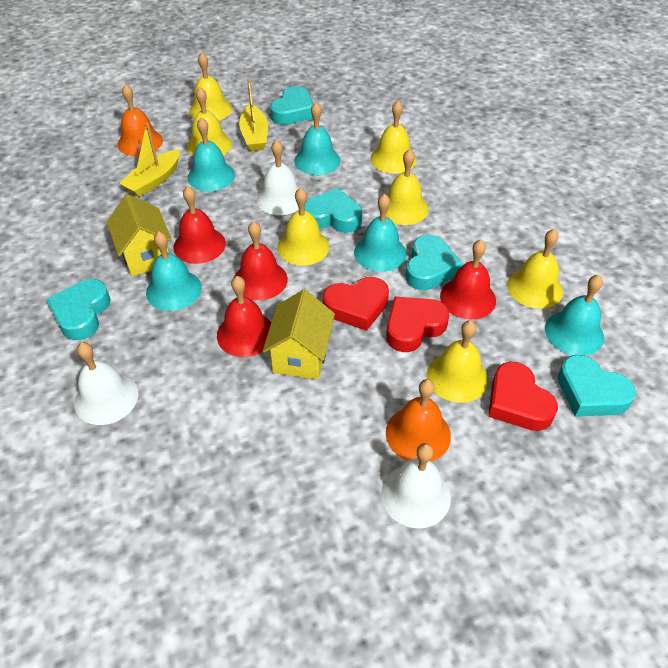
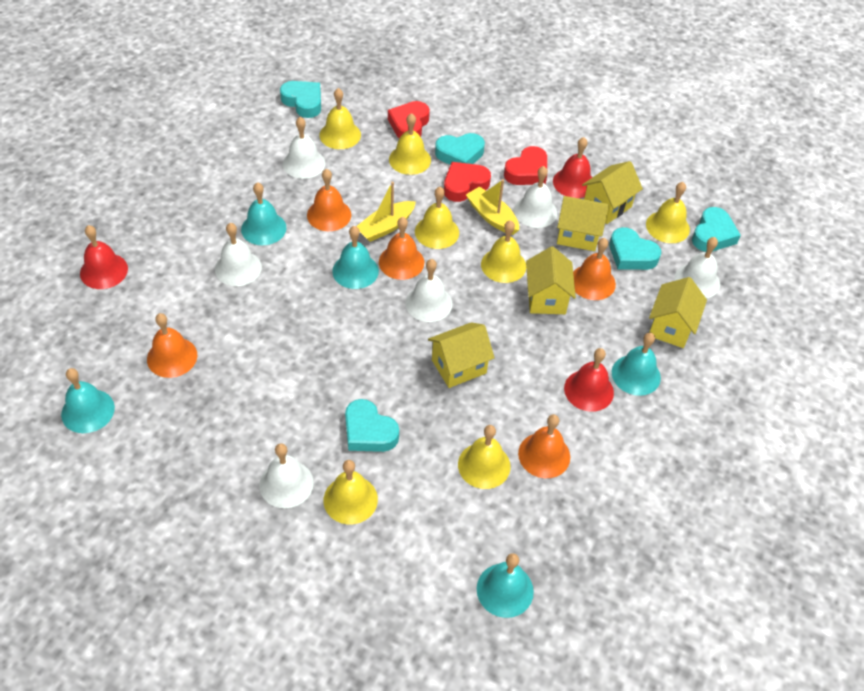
orange bell: [117,84,163,156] [386,379,451,461] = 2 -> [147,313,197,378] [307,169,351,231] [379,217,424,280] [518,414,570,478] [573,238,616,300] = 5
red bell: [173,186,226,264] [217,276,271,357] [234,221,288,300] [440,240,496,319] = 4 -> [80,225,128,289] [553,137,592,198] [564,348,614,412] = 3
white bell: [75,342,138,425] [257,140,299,215] [381,443,451,528] = 3 -> [215,223,262,286] [259,443,314,508] [283,117,325,179] [405,259,453,322] [514,166,557,228] [674,237,720,299] = 6
yellow house: [107,194,172,276] [263,289,335,380] = 2 -> [428,322,495,388] [526,246,576,314] [557,196,609,251] [582,161,643,224] [649,277,707,348] = 5

